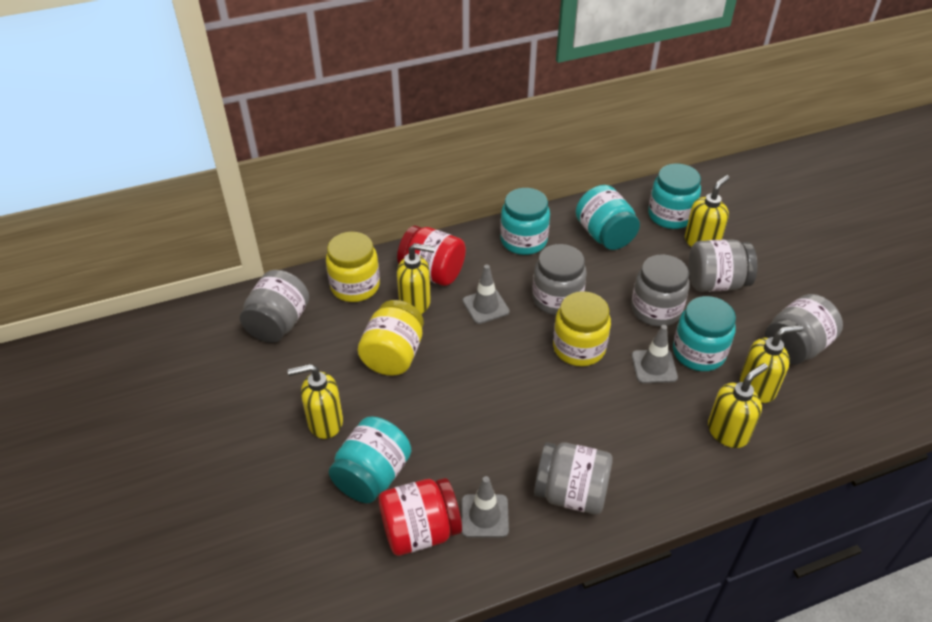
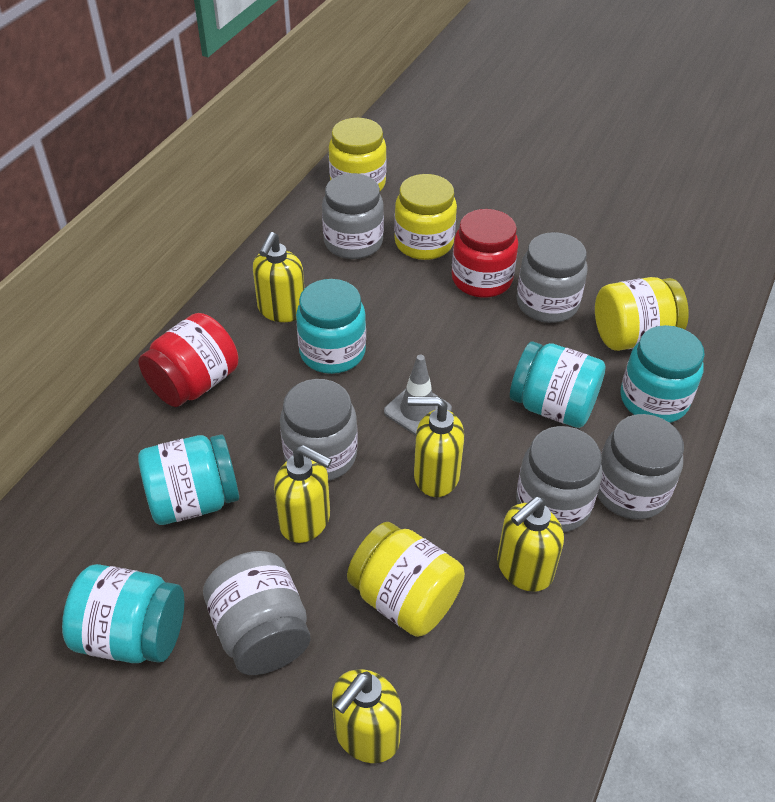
grey traffic cone: [462,476,509,537] [463,265,510,324] [632,325,678,383] = 3 -> [384,355,452,436] = 1
yellow jar: [326,232,380,302] [358,300,424,376] [553,291,611,366] = 3 -> [329,118,387,191] [347,522,465,637] [394,174,457,260] [595,277,689,351] = 4

